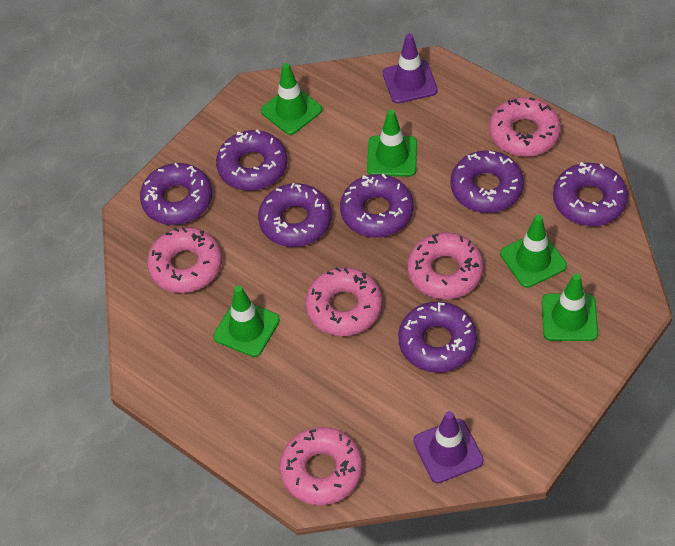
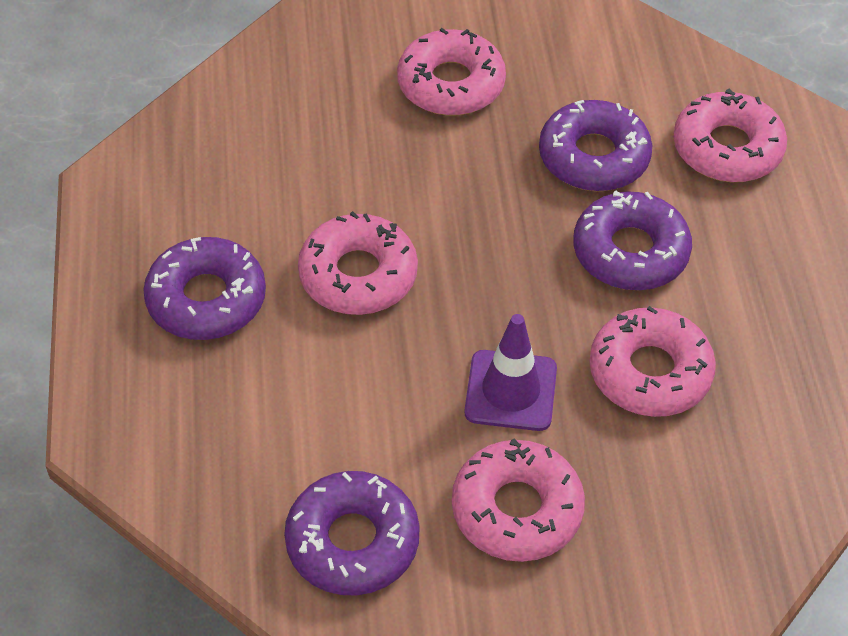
green traffic cone: [213,286,280,357] [261,63,322,135] [367,109,417,177] [500,215,567,288] [542,274,598,341] = 5 -> none = 0
purple donut: [140,163,212,225] [216,130,287,191] [258,183,331,247] [340,174,413,238] [398,301,477,373] [451,150,524,213] [553,162,628,226] = 7 -> [143,237,266,340] [284,471,420,596] [539,100,652,191] [573,190,692,290] = 4
purple traffic cone: [383,34,438,103] [413,411,484,483] = 2 -> [464,314,557,431] = 1

